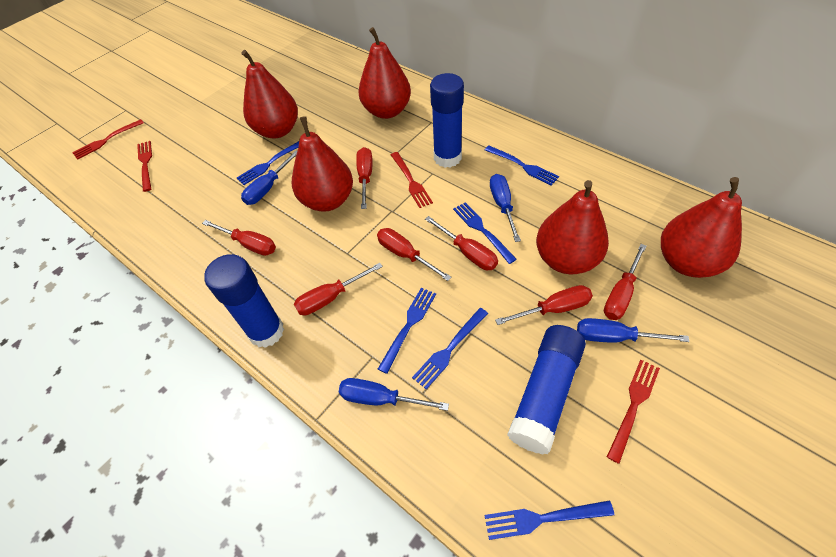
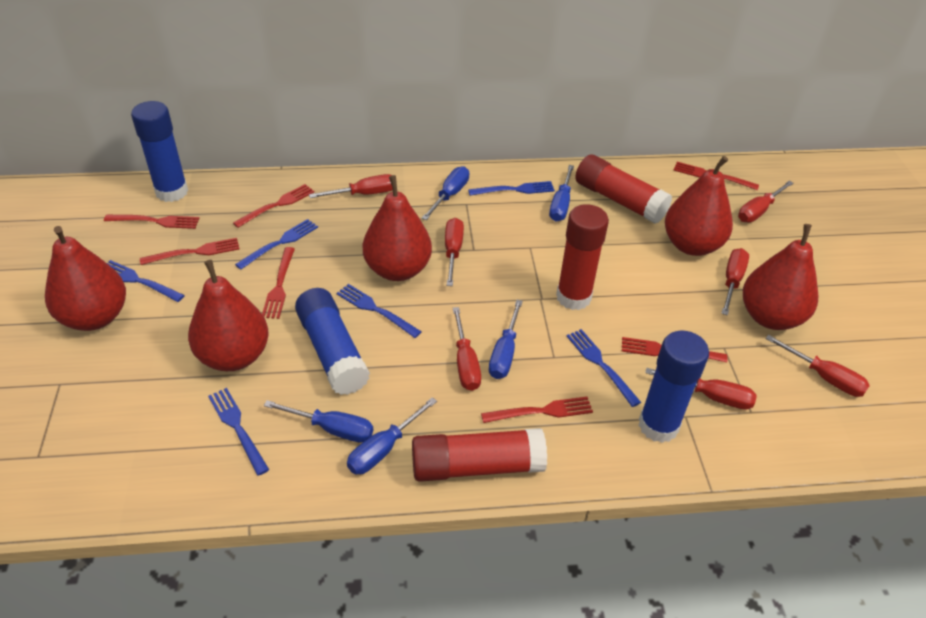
blue screwdriver: [241,151,297,205] [339,378,449,411] [490,174,521,242] [577,318,690,343] = 4 -> [264,400,373,443] [347,397,437,474] [422,166,469,220] [489,300,523,379] [549,165,574,222] = 5
red fork: [72,119,144,160] [137,141,152,192] [391,152,433,208] [607,360,660,464] = 4 -> [104,215,199,229] [140,238,239,265] [233,184,315,228] [262,247,295,319] [481,397,593,423] [622,337,728,362] [674,162,759,190] = 7
red glue stick: none = 0 -> [412,428,547,482] [556,204,609,310] [575,155,672,224] = 3

